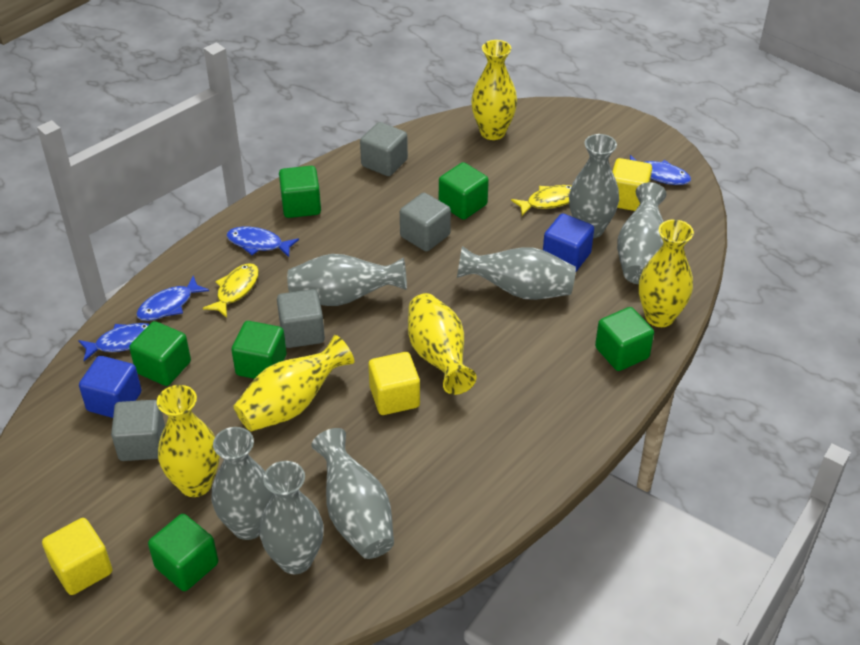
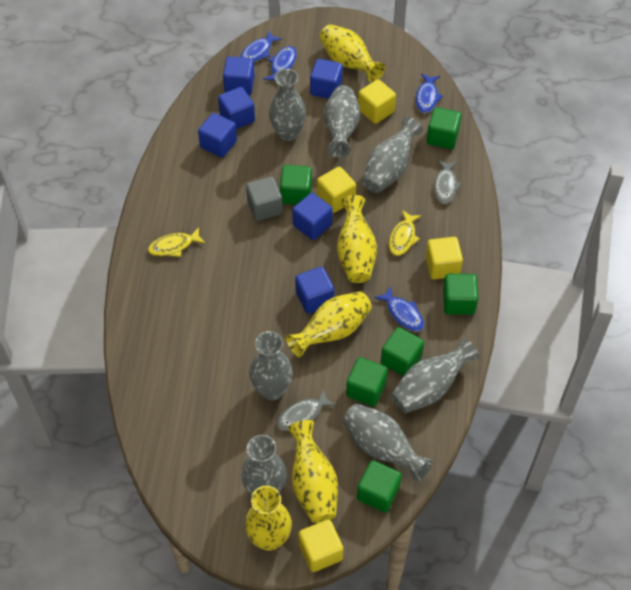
blue cube: [79,356,142,418] [543,213,594,272] = 2 -> [198,113,237,157] [218,87,255,129] [223,56,255,95] [292,193,333,240] [295,267,335,314] [310,59,343,99] = 6
grey cube: [111,400,165,461] [277,289,325,348] [360,122,408,176] [400,193,451,251] = 4 -> [246,177,283,221] = 1
grey fish: none = 0 -> [277,388,336,431] [434,160,462,204] = 2
yellow cube: [42,518,112,595] [368,352,420,415] [612,158,652,211] = 3 -> [298,519,343,572] [317,167,356,213] [358,79,396,124] [426,237,463,279] = 4

